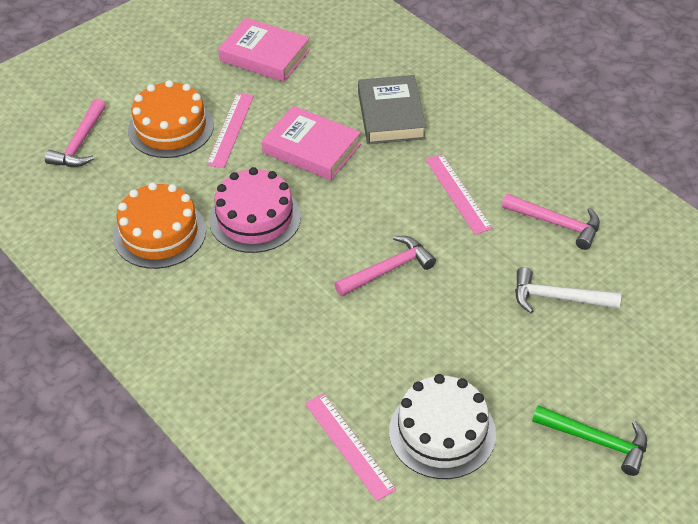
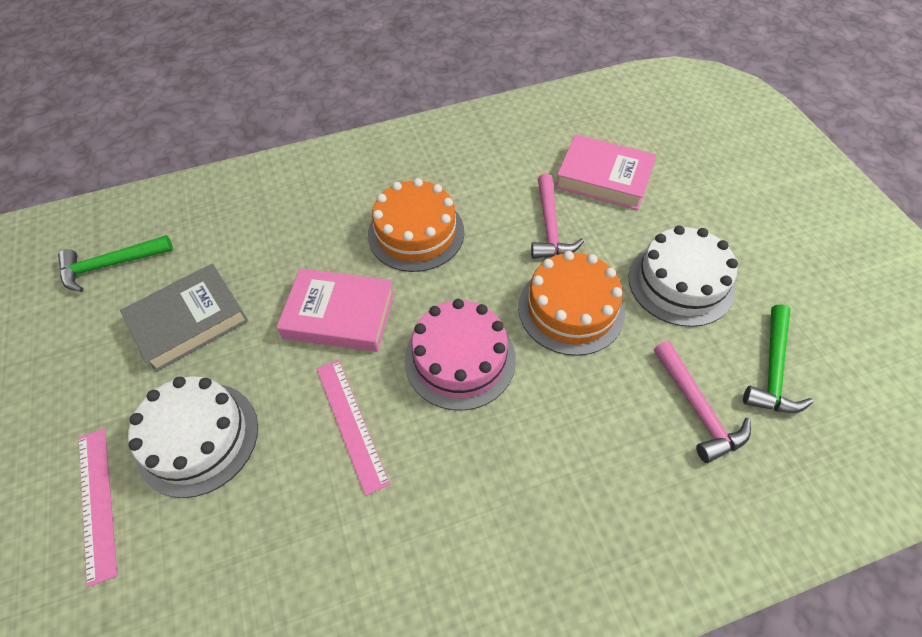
green hammer: [532,405,647,476] = 1 -> [58,235,173,292] [743,304,813,413] = 2
pink hammer: [45,98,106,167] [334,236,436,296] [502,194,600,250] = 3 -> [531,174,584,259] [654,341,751,463] = 2
pink ruler: [206,93,254,168] [305,393,396,501] [425,154,493,235] = 3 -> [79,429,117,587] [317,360,390,496] = 2
white cake: [389,374,496,479] = 1 -> [128,376,258,498] [628,225,738,327] = 2
white hammer: [515,267,621,313] = 1 -> none = 0

